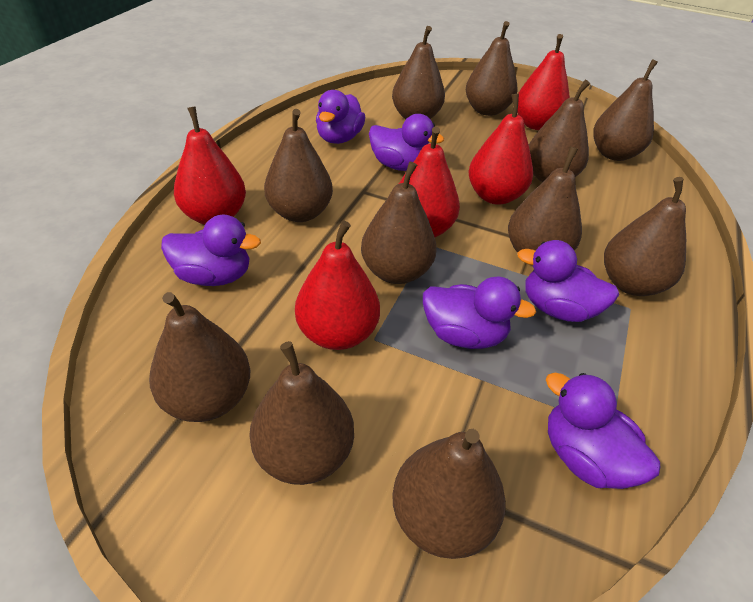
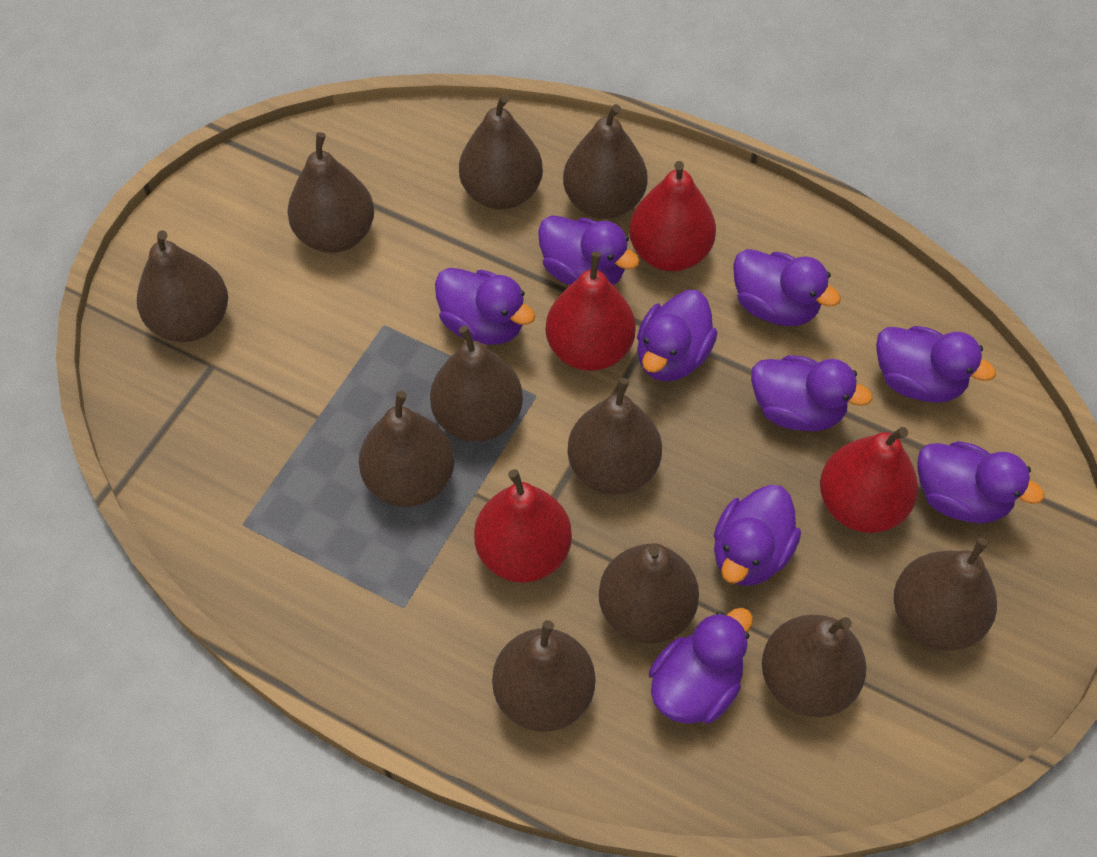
purple duck: [161,215,261,286] [316,90,365,144] [369,114,444,171] [423,276,536,349] [517,240,619,322] [546,373,660,489] = 6 -> [435,268,535,345] [538,215,639,285] [637,290,717,381] [649,608,753,724] [714,485,801,586] [733,249,841,326] [751,355,873,431] [876,326,996,403] [917,441,1044,524] = 9
red pear: [174,106,246,225] [295,220,380,350] [399,127,460,237] [468,94,533,205] [517,34,570,130] = 5 -> [474,469,572,583] [546,251,636,371] [629,161,716,271] [820,427,918,533] = 4

